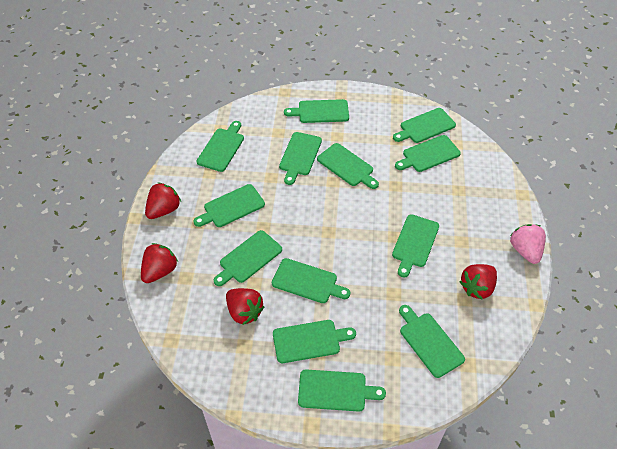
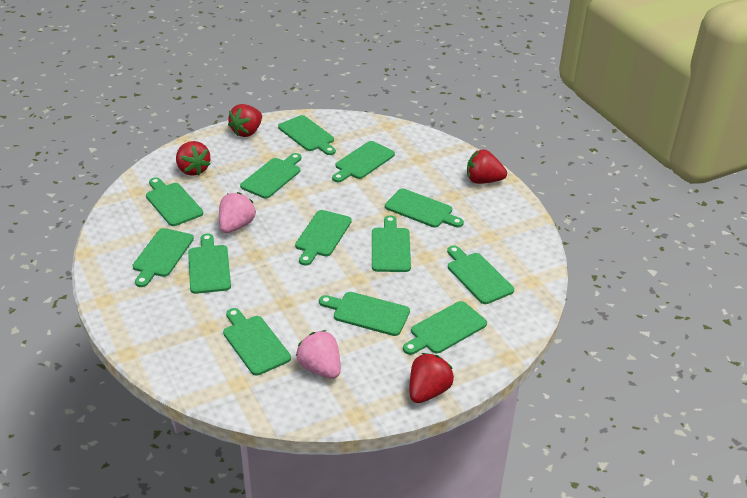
pink strawberry: [510,224,546,264] = 1 -> [219,192,256,233] [296,330,341,379] = 2

